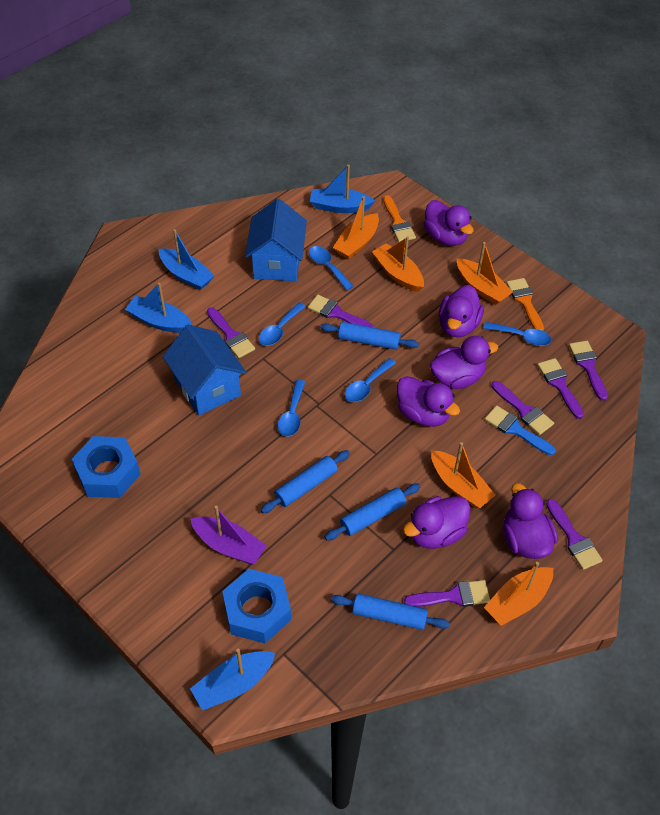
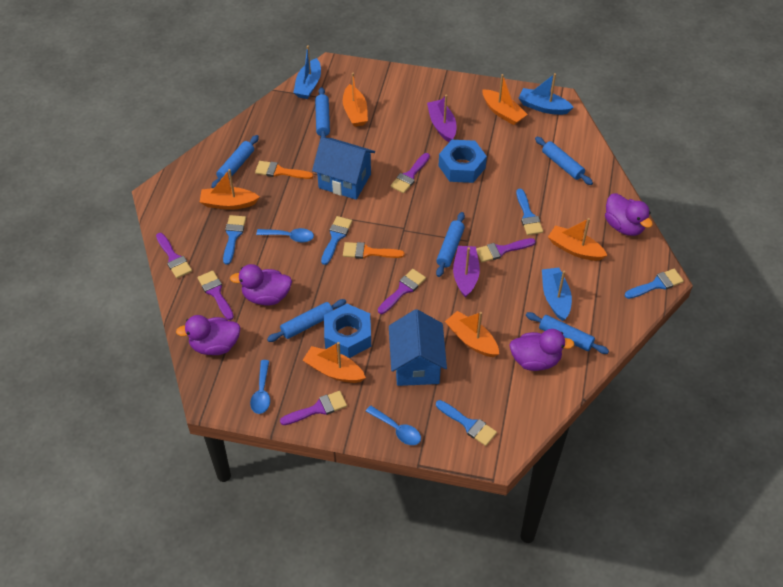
blue boat: [125,282,192,333] [159,229,215,290] [190,648,275,711] [310,165,375,213] = 4 -> [293,45,321,99] [519,73,574,115] [542,268,572,321] = 3
blue brush: [485,405,556,455] = 1 -> [223,215,246,265] [321,216,352,265] [436,400,497,446] [516,189,543,235] [625,269,684,299] = 5
blue rolling pin: [261,450,350,513] [320,322,419,350] [325,484,420,541] [331,593,450,630] = 4 -> [211,135,259,188] [267,299,346,342] [315,87,330,139] [436,212,465,277] [526,312,609,354] [535,137,593,185] = 6
blue spoon: [259,302,306,346] [278,380,305,437] [309,246,354,290] [345,358,396,402] [484,322,552,346] = 5 -> [250,360,270,414] [256,228,314,242] [365,405,421,445] = 3
orange boat: [333,196,379,259] [372,236,424,292] [431,442,496,508] [457,242,513,305] [484,562,553,626] = 5 -> [200,169,259,210] [303,342,366,383] [343,73,368,127] [445,311,499,357] [482,74,528,125] [548,218,608,261] = 6
purple boat: [190,506,267,564] = 1 -> [427,95,456,142] [453,246,480,298] = 2
purple brush: [207,307,255,358] [308,295,374,328] [404,580,490,607] [491,381,554,435] [537,358,584,419] [546,499,603,570] [569,341,608,401] = 7 -> [156,233,192,278] [197,271,234,320] [280,391,347,425] [378,269,426,314] [390,153,430,193] [476,238,536,262] = 6
purple duck: [397,376,460,427] [403,496,471,549] [424,200,474,246] [430,336,498,389] [439,285,484,338] [503,483,558,559] = 6 -> [176,315,241,355] [230,264,292,306] [509,329,575,371] [605,193,653,236] = 4

